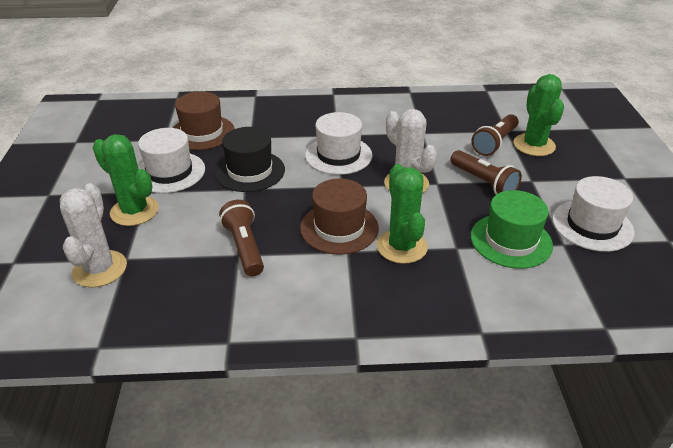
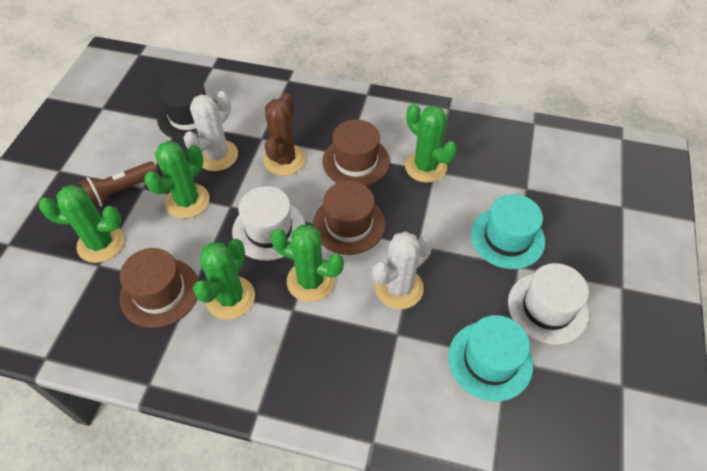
brown cactus: none = 0 -> [264,93,306,176] = 1
brown flashlight: [219,200,264,276] [450,150,522,195] [471,114,519,156] = 3 -> [79,161,159,207] = 1
brown hat: [173,92,234,150] [300,179,379,254] = 2 -> [120,248,198,328] [313,181,385,255] [322,119,390,186] = 3
green cactus: [93,134,159,226] [377,164,428,264] [514,74,564,156] = 3 -> [38,185,124,263] [144,141,210,219] [193,239,255,320] [270,225,344,302] [405,103,457,183] = 5
green hat: [471,190,553,269] = 1 -> none = 0
turquoise hat: none = 0 -> [448,315,533,402] [471,194,545,269] = 2
white hat: [138,128,205,193] [305,112,373,175] [552,176,635,252] = 3 -> [232,186,305,261] [508,263,589,345] = 2

